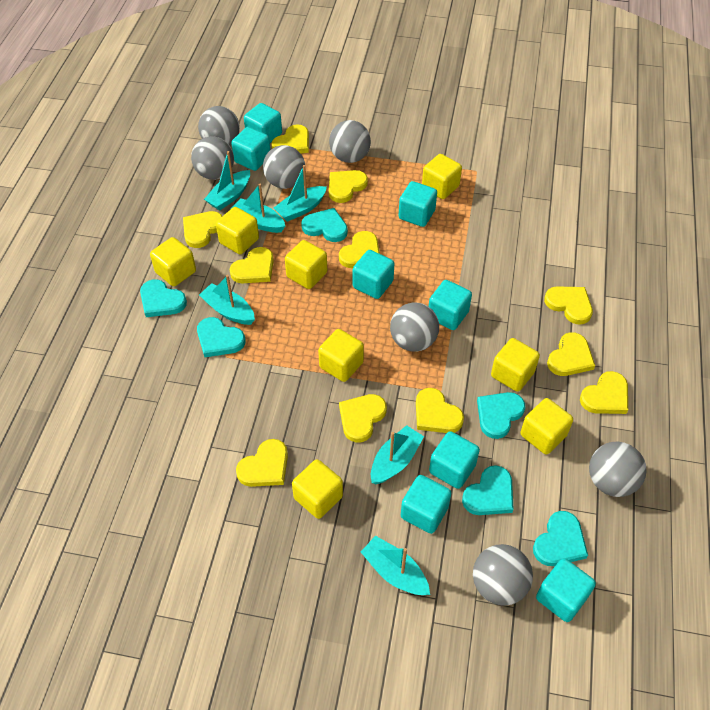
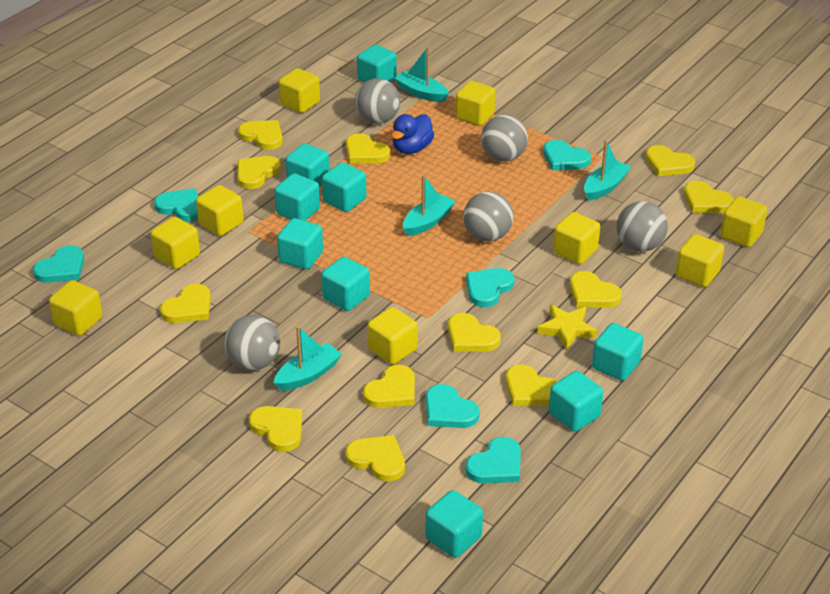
blue duck: none = 0 -> [391,114,434,154] = 1
grey ball: [191,136,234,180] [198,106,240,146] [263,145,305,189] [329,120,371,163] [390,303,439,352] [473,544,533,606] [589,442,647,497] = 7 -> [224,315,280,371] [355,78,400,124] [463,191,513,242] [481,115,528,162] [617,201,668,252] = 5
turquoise boat: [199,275,255,325] [204,151,250,210] [231,184,285,233] [274,165,327,222] [361,536,430,595] [371,425,424,484] = 6 -> [274,326,342,391] [394,47,449,102] [403,175,456,236] [584,140,631,201] = 4
turquoise cube: [231,127,270,171] [244,103,282,143] [353,250,394,299] [399,181,437,227] [401,475,451,534] [429,280,472,330] [429,431,480,489] [536,558,596,622] = 8 -> [274,173,320,221] [277,218,323,269] [286,143,329,186] [321,257,370,311] [322,162,366,212] [357,45,397,82] [425,490,483,558] [549,371,603,432] [592,323,644,381] = 9
yellow cube: [150,237,196,286] [216,207,259,254] [285,240,327,289] [292,459,343,519] [318,329,364,382] [422,154,462,199] [491,338,540,392] [520,398,573,455] = 8 -> [49,280,103,336] [151,217,200,269] [196,185,244,236] [279,68,320,113] [367,307,418,365] [455,81,496,126] [553,212,600,264] [676,234,724,287] [720,196,768,247] = 9
yellow heart: [183,211,222,248] [229,247,274,283] [236,439,288,487] [271,124,309,153] [329,170,368,203] [339,231,380,268] [339,394,387,442] [416,388,464,433] [544,286,593,325] [547,332,595,376] [580,371,628,414] = 11 -> [160,284,211,323] [237,156,281,189] [238,120,283,150] [249,406,302,452] [346,133,390,164] [346,435,405,482] [363,365,415,408] [448,313,501,352] [506,364,557,406] [570,271,622,308] [645,145,695,176] [684,181,734,213] = 12
yellow star: none = 0 -> [537,304,598,350] = 1

